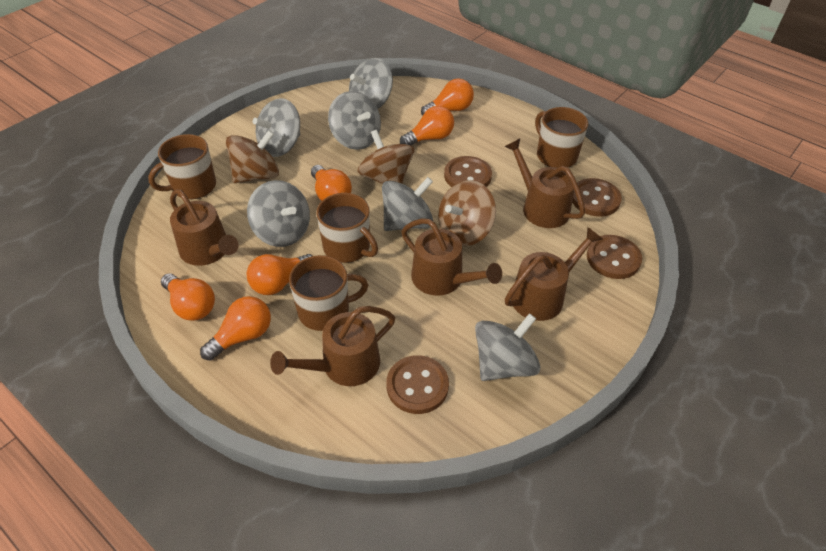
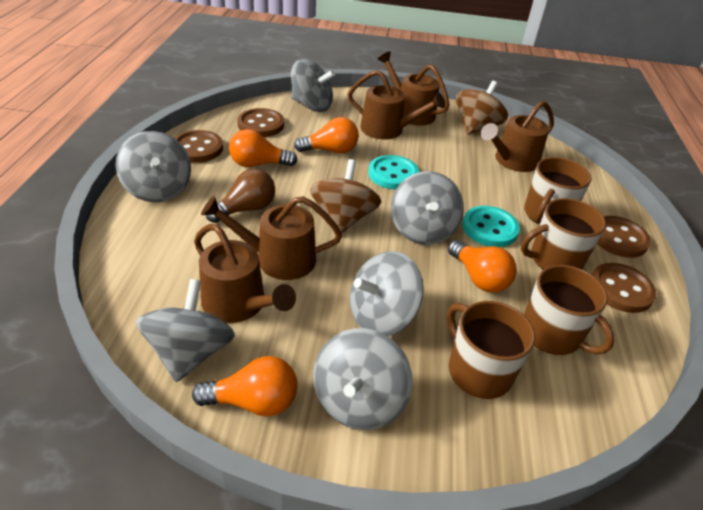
brown light bulb: none = 0 -> [206,169,275,223] = 1
brown spinning top: [226,130,279,183] [358,130,414,184] [438,180,496,246] = 3 -> [310,159,381,233] [456,81,508,135] = 2
orange light bulb: [161,274,215,321] [200,296,271,361] [247,254,312,295] [311,165,352,201] [400,106,454,145] [421,78,474,115] = 6 -> [192,356,298,416] [229,129,298,167] [294,117,359,153] [448,240,517,293] = 4
turquoise button: none = 0 -> [368,155,419,190] [462,206,520,247] = 2

